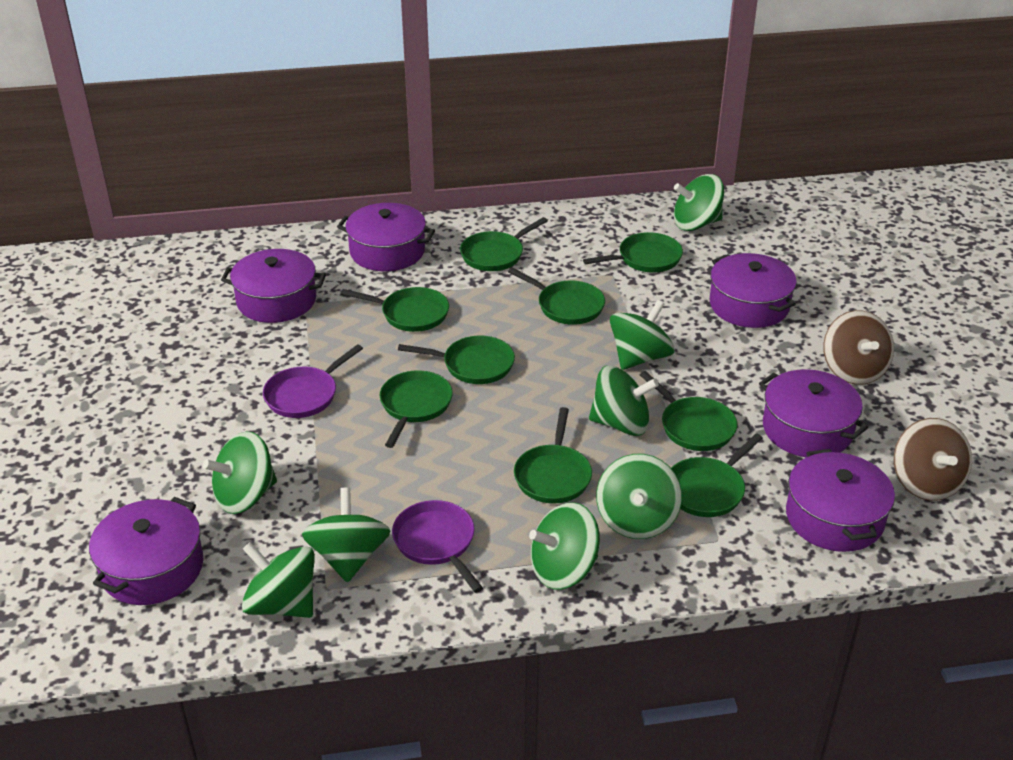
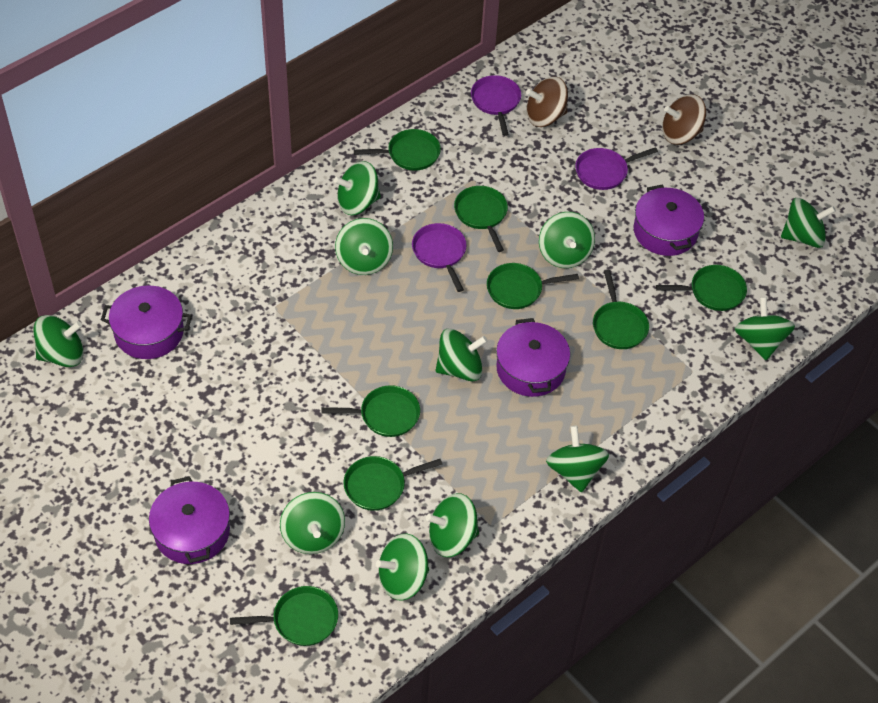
green pan: [341,287,449,332] [380,370,453,448] [398,336,515,384] [460,217,548,271] [508,267,605,325] [514,407,592,504] [583,232,683,272] [640,371,737,451] [671,433,763,517] = 9 -> [230,586,338,646] [321,385,420,437] [344,456,442,511] [354,129,441,171] [454,186,508,252] [487,263,579,309] [593,270,649,349] [656,265,747,311] = 8
green spinning top: [203,432,277,514] [242,542,315,618] [302,487,390,583] [529,502,600,590] [589,366,659,436] [596,454,682,539] [610,300,675,370] [674,174,724,231] = 8 -> [33,315,84,367] [280,492,345,554] [334,161,381,215] [335,218,393,275] [376,534,429,600] [426,493,479,557] [436,329,488,381] [539,212,595,268] [546,426,609,493] [735,297,795,360] [781,198,836,248] = 11
purple pan: [263,344,363,418] [392,500,483,593] = 2 -> [412,223,467,292] [471,75,521,136] [575,147,658,190] = 3
purple pot: [89,497,203,605] [221,249,326,323] [337,203,435,271] [710,253,797,328] [759,369,868,457] [786,449,895,552] = 6 -> [101,285,192,359] [149,476,230,564] [496,318,570,397] [633,184,704,256] = 4

